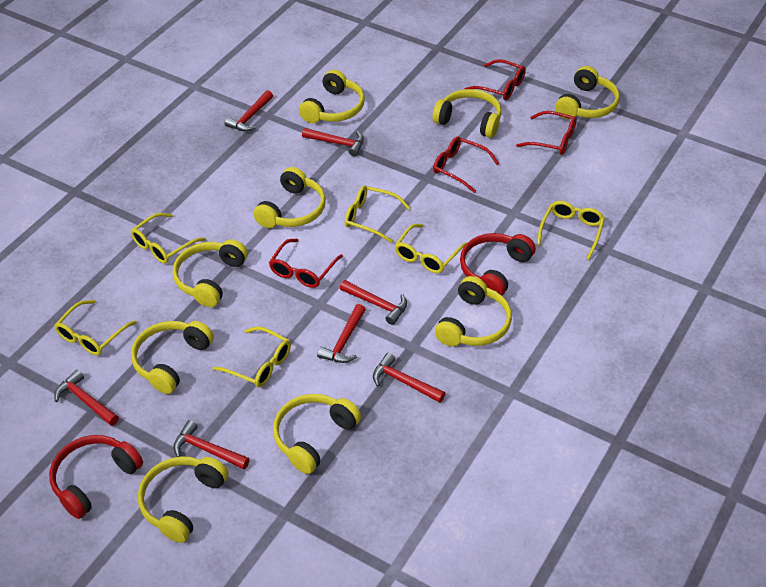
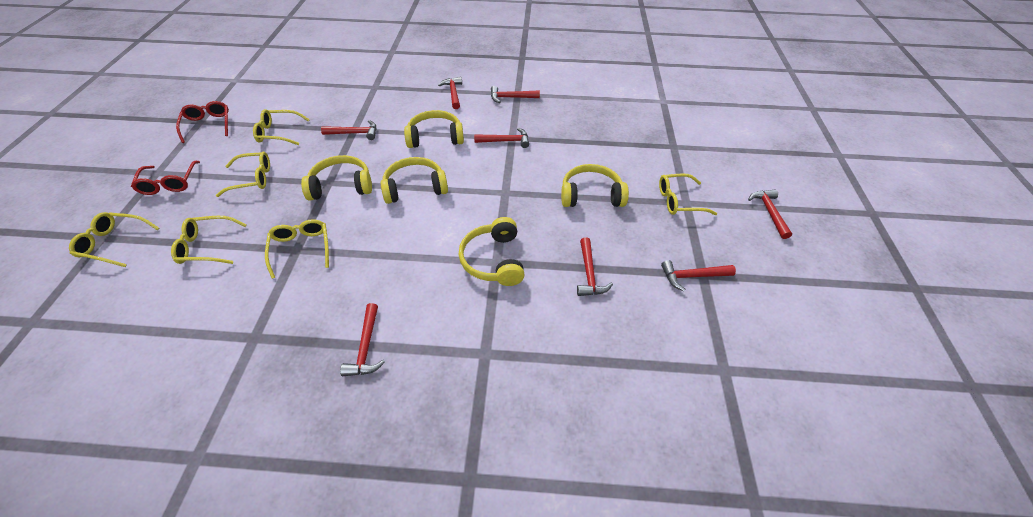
red glasses: [269,239,343,288] [433,136,500,193] [465,59,526,100] [516,111,577,155] = 4 -> [131,161,200,195] [176,101,229,143] = 2
red hammer: [54,370,119,426] [173,420,250,469] [224,90,273,131] [302,128,364,156] [317,304,366,363] [340,280,407,325] [373,353,445,403] = 7 -> [321,120,376,140] [340,303,385,376] [438,77,462,109] [474,128,529,148] [491,86,540,103] [577,237,613,296] [661,260,736,291] [748,189,792,239] = 8
red headphones: [49,435,143,519] [460,233,536,296] = 2 -> none = 0
yellow headphones: [131,321,214,394] [138,457,228,543] [173,239,248,307] [253,167,326,228] [273,394,361,474] [299,69,365,123] [433,89,501,138] [435,276,512,346] [555,66,620,119] = 9 -> [301,155,372,201] [380,157,448,204] [404,110,464,148] [458,217,524,286] [561,164,629,207] = 5

